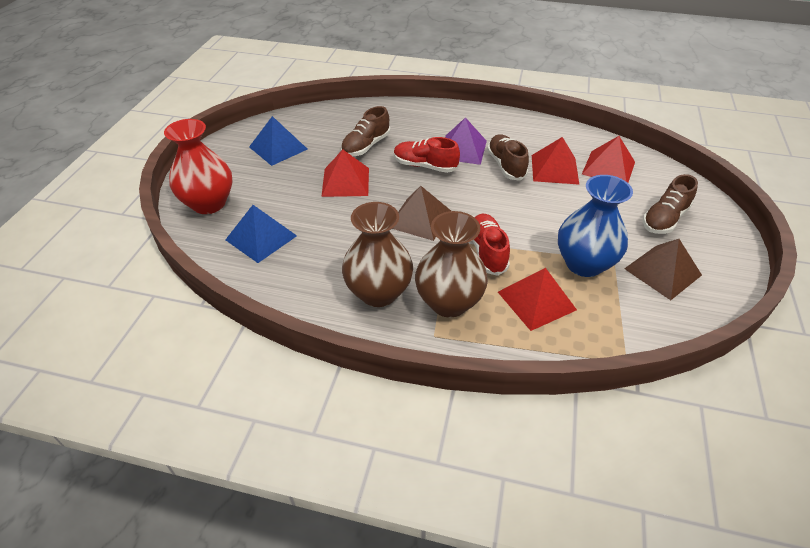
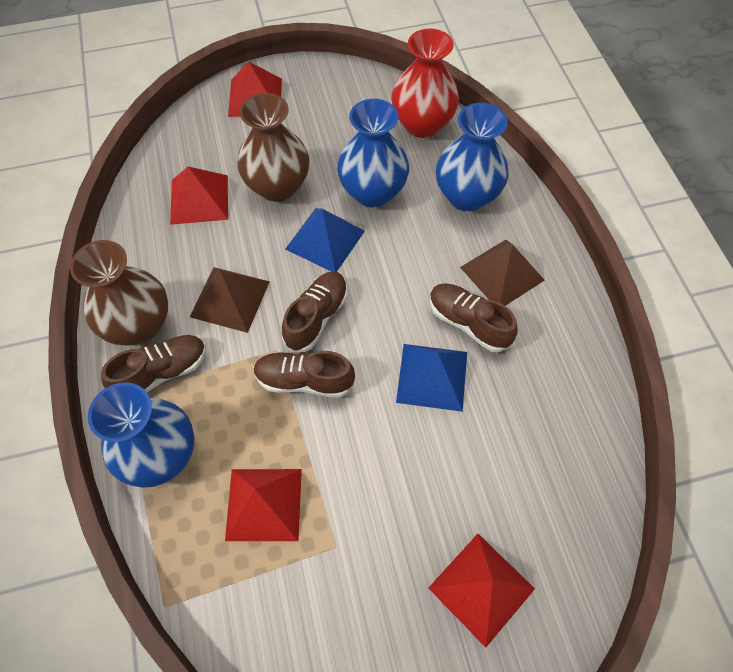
blue vase: [558,175,633,277] = 1 -> [88,382,194,488] [337,99,409,207] [436,103,508,211] = 3
brown shoe: [341,106,390,156] [487,134,529,181] [643,174,698,234] = 3 -> [101,335,206,392] [253,351,355,398] [282,271,348,352] [430,283,518,352] = 4
purple pyramid: [445,117,487,165] = 1 -> none = 0
red shoe: [394,137,460,173] [472,214,510,276] = 2 -> none = 0

